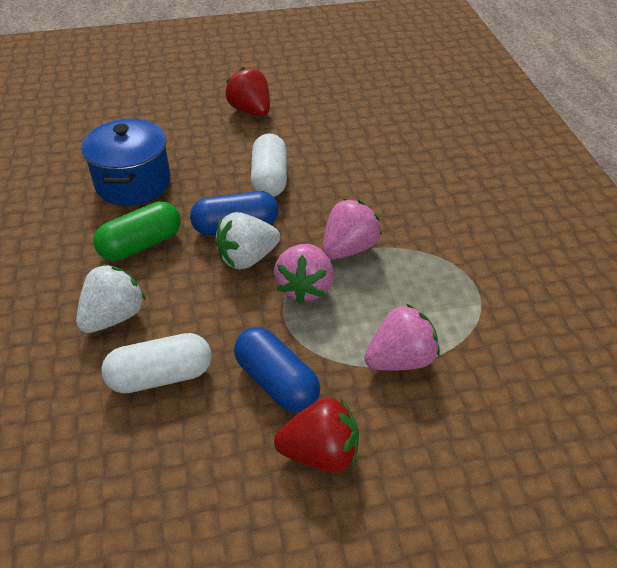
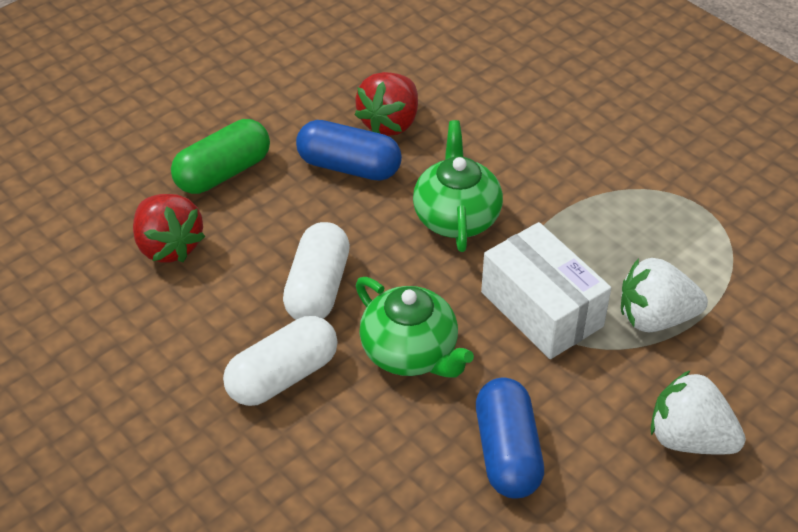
blue pot: [81,119,171,206] = 1 -> none = 0
green teapot: none = 0 -> [356,277,474,378] [413,120,503,252] = 2
pink strawberry: [274,244,334,304] [323,199,382,259] [364,304,440,371] = 3 -> none = 0
white box: none = 0 -> [481,222,611,359] = 1

